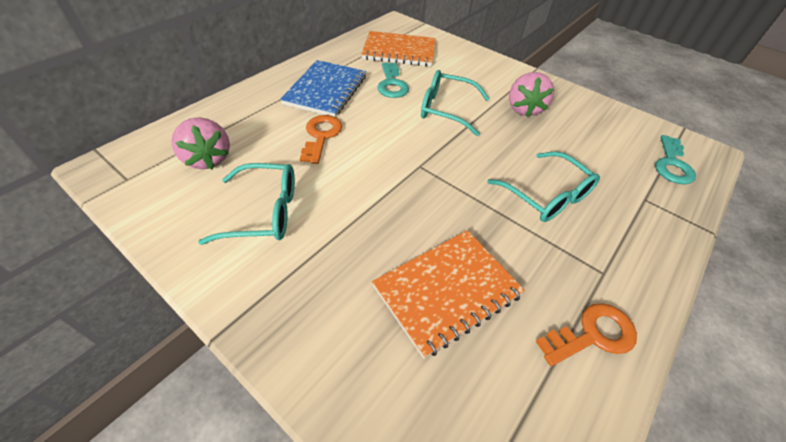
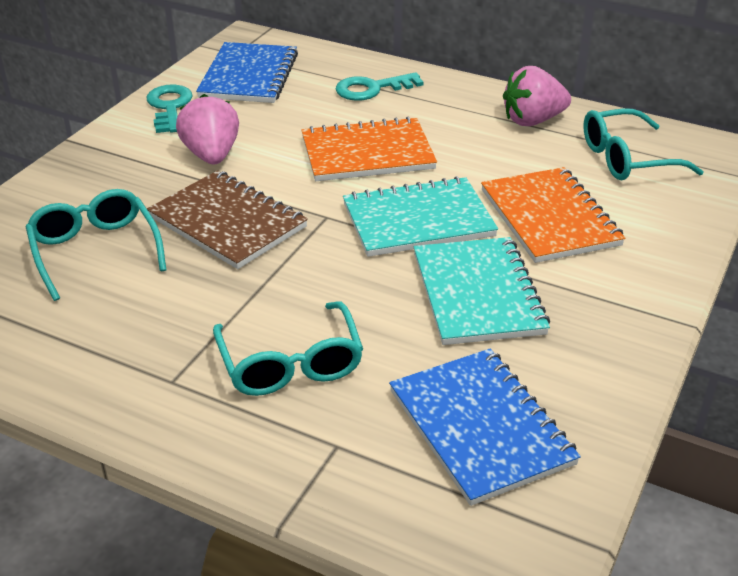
blue notebook: [280,60,366,117] = 1 -> [196,42,298,103] [389,349,581,506] = 2
brown notebook: none = 0 -> [147,170,308,269] = 1
orange key: [300,115,342,164] [536,303,637,366] = 2 -> none = 0
turquoise notebook: none = 0 -> [343,176,498,257] [414,237,550,345] = 2

